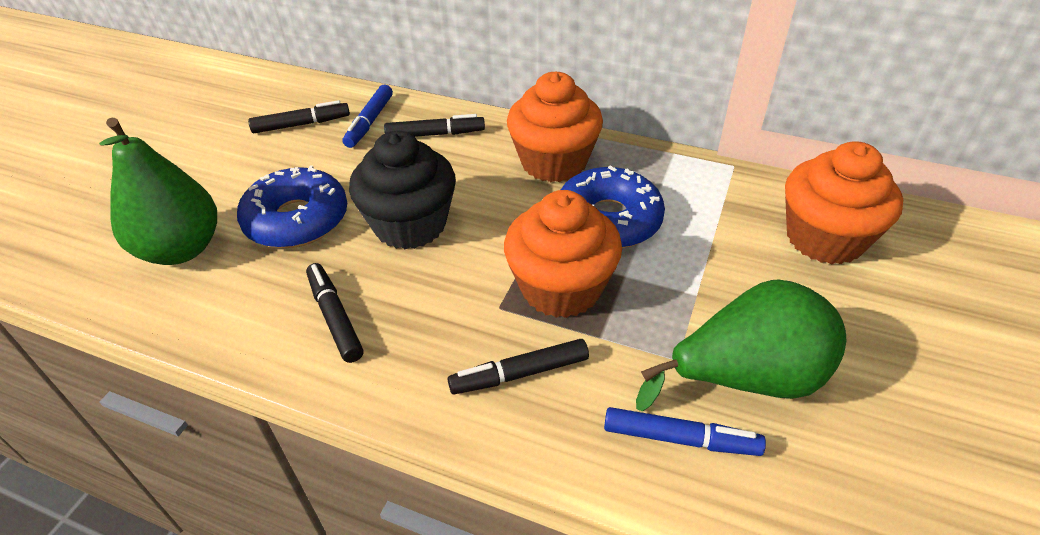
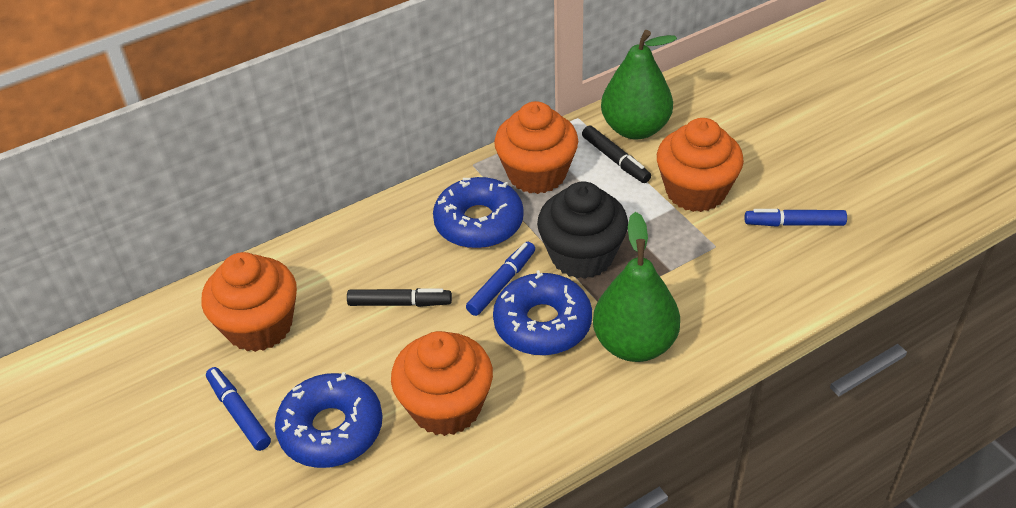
black marker: [248,100,350,133] [306,263,363,363] [384,114,485,137] [448,339,589,394] = 4 -> [347,288,452,307] [582,125,651,183] = 2
blue donut: [237,165,347,248] [561,166,665,248] = 2 -> [275,372,383,468] [433,177,524,248] [493,270,592,355] = 3
blue marker: [343,85,393,148] [604,407,766,456] = 2 -> [206,367,271,451] [466,242,535,316] [745,209,847,227] = 3
orange cupcake: [504,190,622,318] [507,72,603,182] [785,141,903,265] = 3 -> [201,252,297,352] [391,331,493,436] [494,101,578,194] [657,118,744,212] = 4

